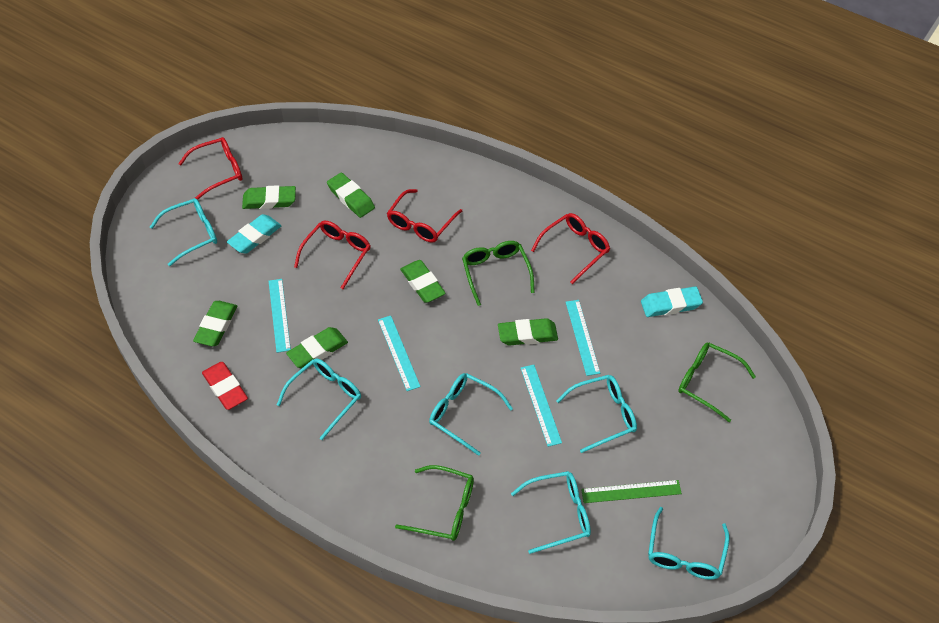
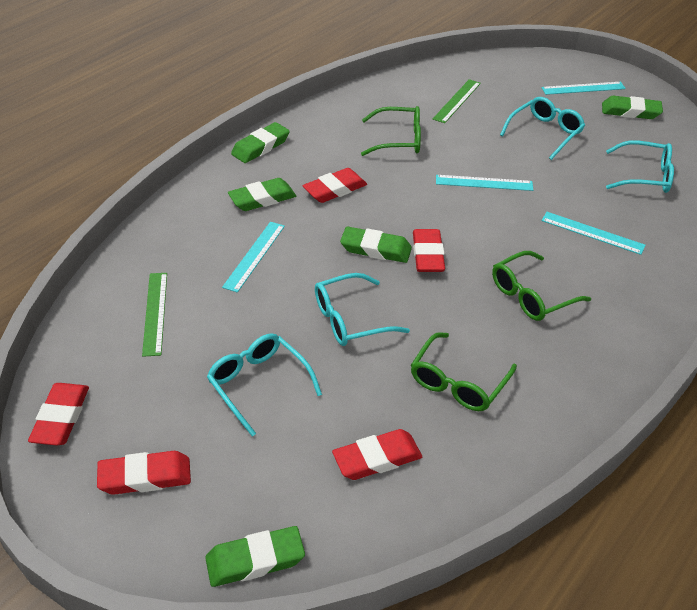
green eraser: [193,301,237,346] [242,185,296,209] [286,327,348,368] [327,172,375,218] [400,260,446,303] [498,318,558,346] = 6 -> [205,526,305,587] [228,178,296,211] [231,122,290,163] [340,227,412,263] [602,96,663,119] = 5
green ruler: [581,480,682,503] = 1 -> [142,273,167,357] [433,79,481,123] = 2
red eraser: [202,362,248,410] = 1 -> [28,383,89,446] [97,451,191,495] [303,168,367,203] [332,429,422,480] [413,229,445,272] = 5
red glasses: [178,137,243,200] [294,220,371,289] [387,189,462,243] [531,213,610,284] = 4 -> none = 0
turquoise eraser: [227,214,282,254] [641,286,703,317] = 2 -> none = 0
turquoise glasses: [150,198,217,266] [277,358,361,440] [429,373,513,456] [511,471,591,554] [556,375,637,453] [648,507,730,580] = 6 -> [207,333,322,436] [315,273,410,346] [500,97,585,160] [606,140,674,193] = 4

